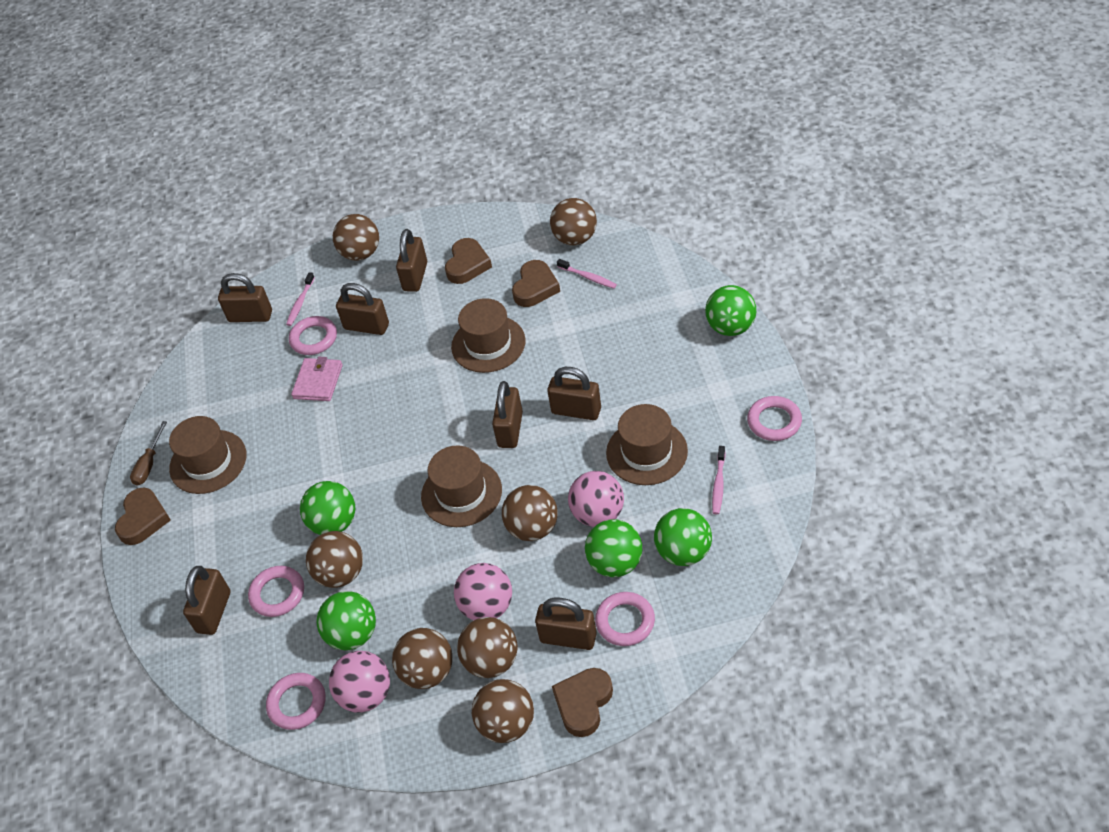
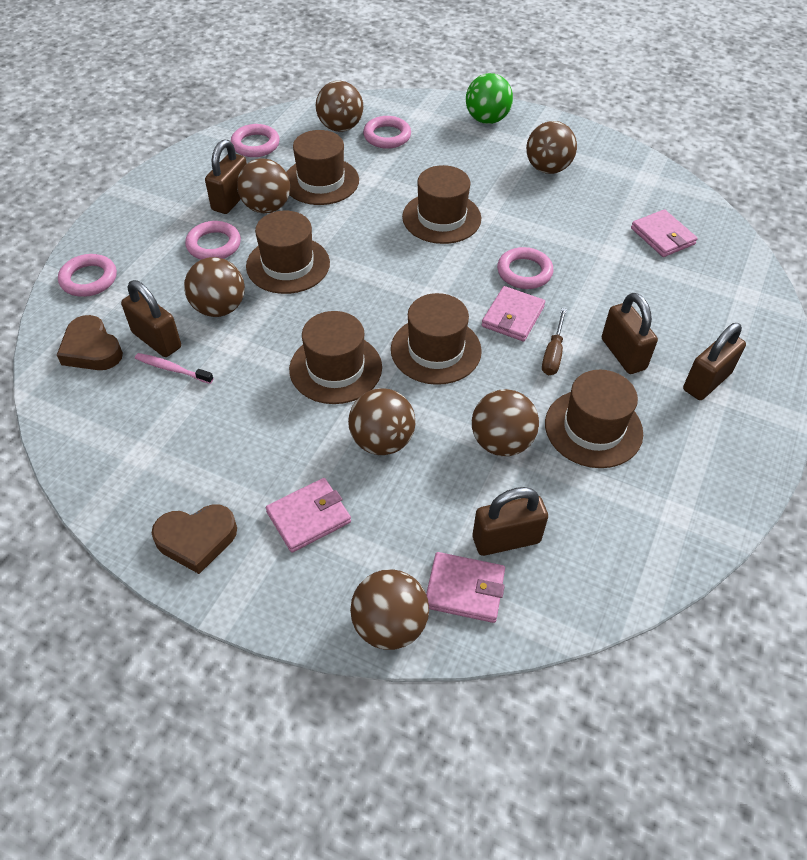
brown hat: [169,416,246,494] [421,445,502,527] [451,298,526,373] [606,404,688,485] = 4 -> [246,211,330,294] [286,130,359,205] [289,311,382,404] [391,293,482,385] [402,165,481,244] [545,370,643,468] = 6
brown heart: [115,487,171,545] [445,238,492,284] [512,260,560,307] [552,668,613,737] = 4 -> [57,315,123,370] [152,504,237,574] = 2
brown padlock: [183,566,230,635] [218,273,272,322] [336,283,389,335] [396,229,427,292] [492,381,523,448] [535,597,597,650] [547,367,601,420] = 7 -> [121,280,181,357] [205,139,247,214] [473,487,548,556] [602,293,658,374] [683,323,746,400] = 5
green ball: [300,481,355,535] [317,591,376,650] [585,519,642,577] [654,508,712,566] [705,285,756,336] = 5 -> [466,73,513,124] = 1
pink ball: [329,651,390,713] [454,563,512,620] [568,471,624,527] = 3 -> none = 0
pink toothbrush: [286,272,315,326] [557,259,617,288] [712,446,726,514] = 3 -> [135,353,214,384] = 1
pink wallet: [291,357,343,401] = 1 -> [266,478,351,553] [426,552,505,623] [482,286,545,341] [631,209,698,257] = 4

